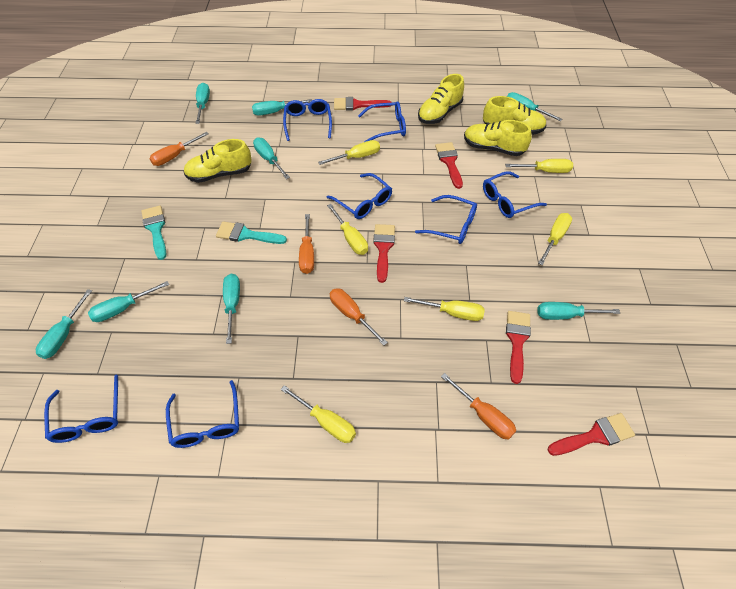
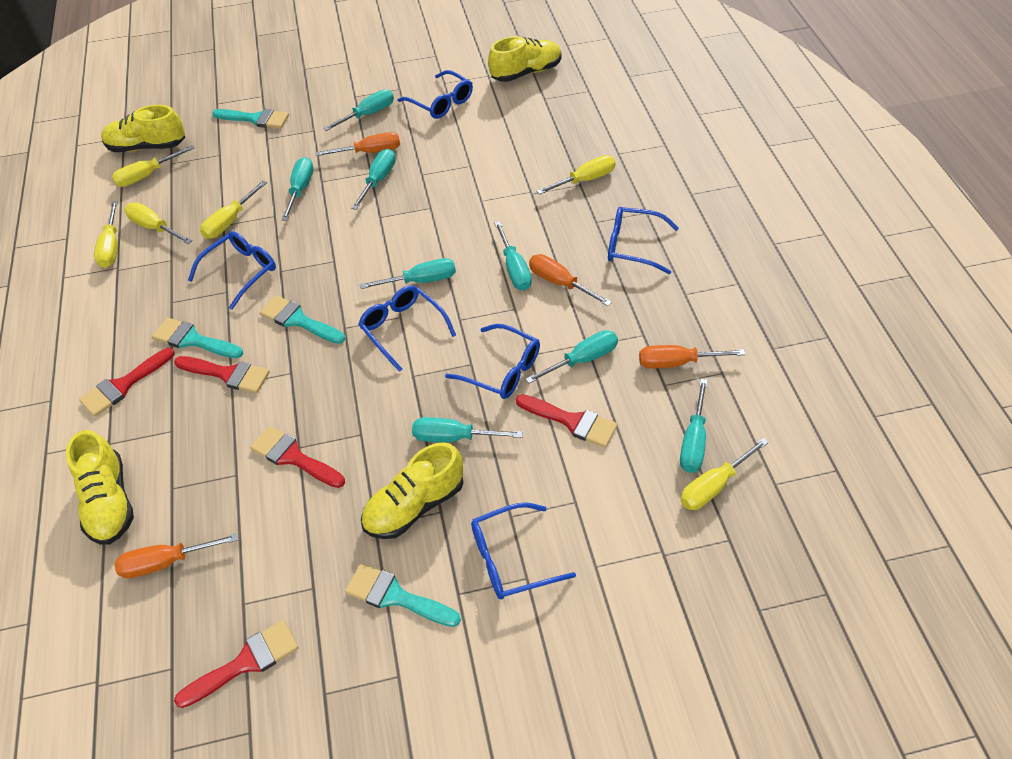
blue glasses: [44,374,118,443] [166,380,239,448] [283,99,332,141] [327,173,392,219] [358,101,406,142] [415,195,477,244] [483,171,547,218] = 7 -> [188,231,276,310] [358,285,456,372] [398,70,473,119] [445,324,540,399] [471,502,576,600] [608,207,679,274] = 6
turquoise brush: [141,206,166,260] [216,222,287,244] = 2 -> [152,318,243,358] [212,109,289,129] [260,295,345,344] [345,563,461,627] = 4

